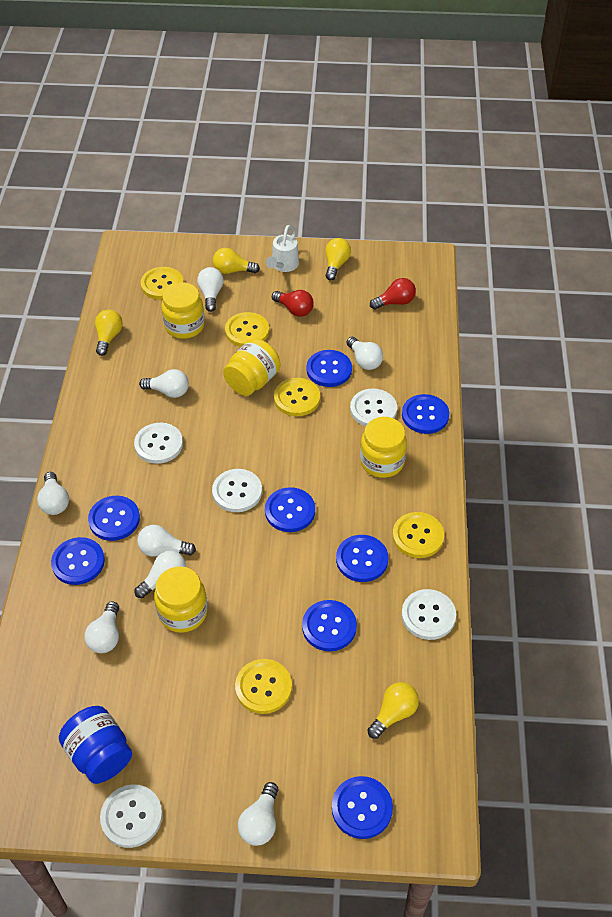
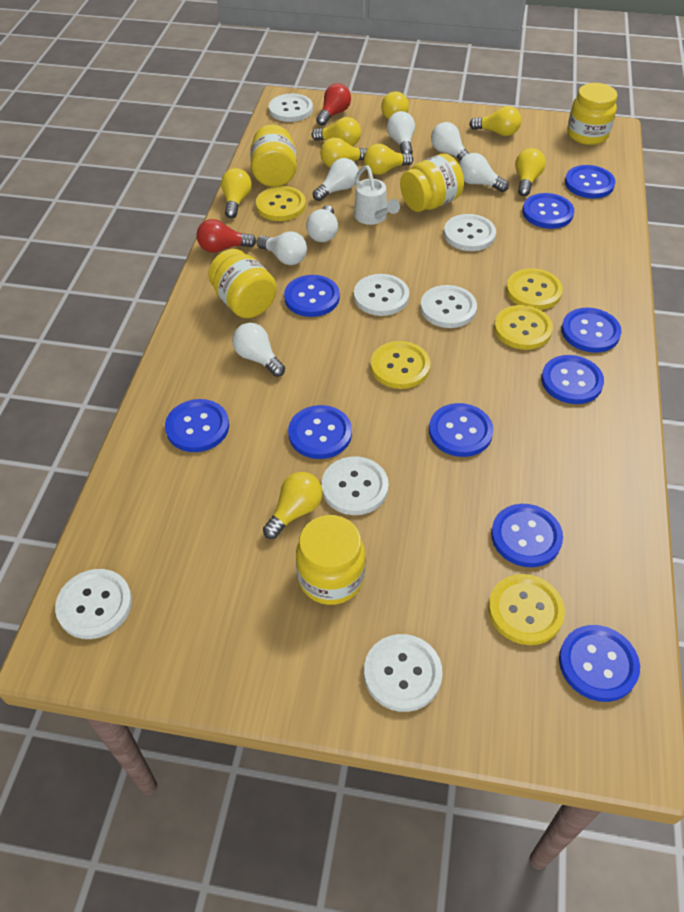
blue button: [51,537,105,585] [88,496,140,541] [265,487,315,532] [302,600,357,651] [307,350,352,387] [332,776,393,839] [336,535,388,582] [402,394,449,434] = 8 -> [165,399,229,452] [284,275,340,317] [288,405,352,459] [429,403,493,457] [491,504,563,567] [522,193,574,229] [541,355,604,404] [559,625,640,702] [561,308,621,353] [565,165,615,199] = 10
blue jar: [59,706,132,784] = 1 -> none = 0
white button: [100,785,163,848] [134,423,183,464] [212,469,262,512] [350,389,397,426] [401,589,456,640] = 5 -> [55,569,132,639] [269,94,313,122] [322,456,389,515] [354,274,409,316] [364,634,443,712] [420,285,477,328] [444,214,496,251] = 7
white light bulb: [37,472,69,515] [84,601,119,653] [135,551,186,598] [137,525,196,557] [139,369,189,398] [197,267,224,312] [238,782,278,846] [346,337,383,370] = 8 -> [232,323,285,377] [257,231,307,265] [306,205,338,242] [313,158,359,201] [387,111,415,154] [431,122,469,161] [459,153,509,192] = 7
yellow jar: [154,566,207,633] [161,282,205,339] [223,339,281,396] [360,417,407,478] = 4 -> [208,249,277,318] [250,125,297,187] [296,515,366,605] [400,154,464,212] [567,83,617,145] = 5
yellow light bulb: [95,309,123,356] [213,248,260,274] [325,238,351,281] [368,682,419,739] = 4 -> [221,168,252,218] [263,472,323,539] [312,117,361,146] [320,137,368,167] [364,144,413,175] [381,91,409,120] [469,106,521,136] [515,148,546,196] = 8

